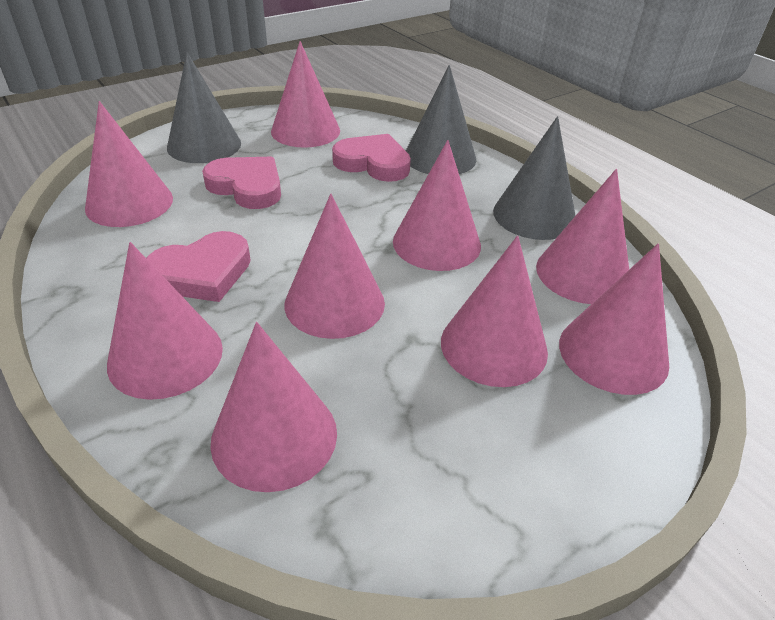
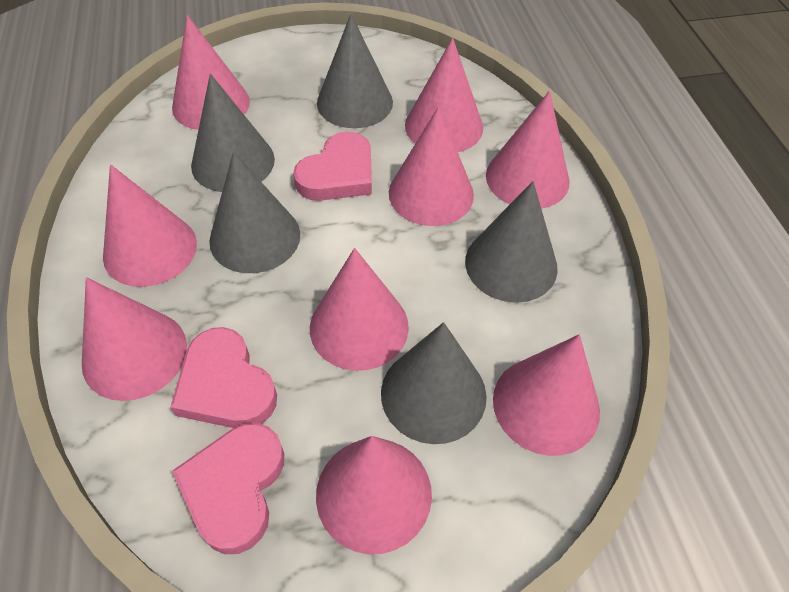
grey cone: [167,52,241,163] [406,65,476,174] [493,116,576,240] = 3 -> [191,74,275,192] [209,152,300,273] [317,14,393,128] [381,322,487,444] [465,181,558,303] = 5

